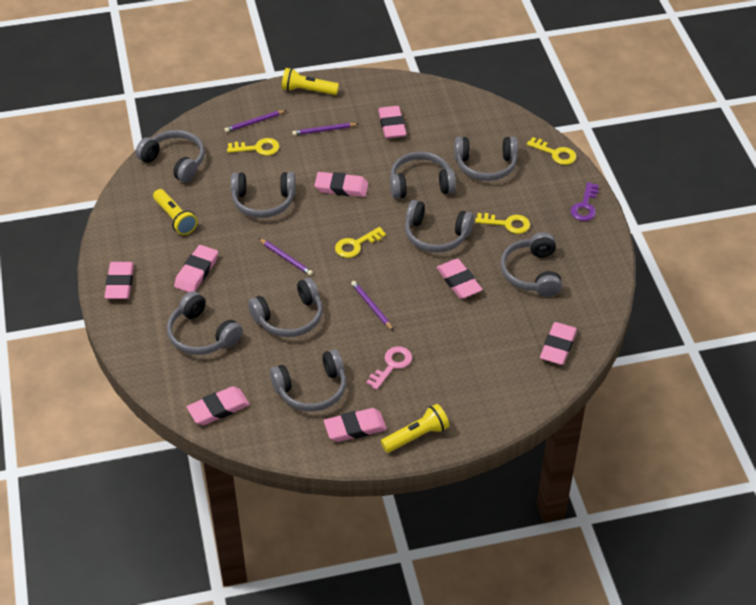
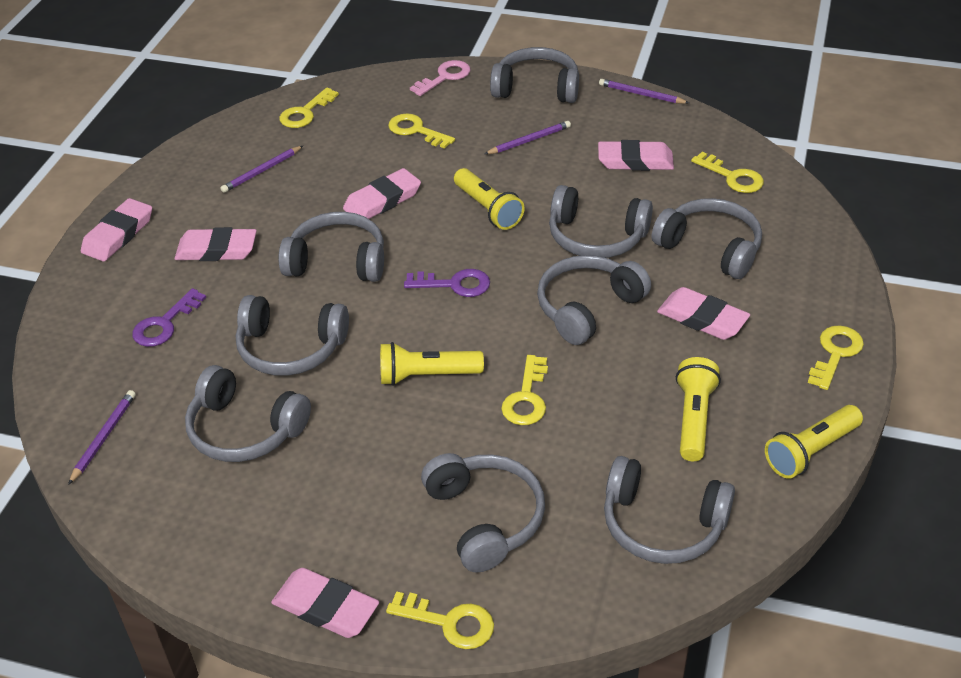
pink eraser: [104,262,134,299] [174,245,218,292] [187,386,250,425] [315,172,369,197] [324,408,387,442] [378,106,407,138] [436,259,483,299] [540,322,577,365] = 8 -> [81,198,152,262] [175,227,257,261] [271,568,379,638] [343,168,421,219] [598,140,674,171] [657,287,750,340] = 6
purple key: [571,182,599,221] = 1 -> [132,288,206,347] [404,269,490,297] = 2
yellow flashlight: [153,189,198,235] [282,68,339,95] [381,404,449,453] = 3 -> [380,342,484,386] [454,168,524,230] [676,357,721,461] [765,405,863,479] = 4
yellow key: [227,138,279,156] [335,227,386,258] [475,213,530,234] [527,137,576,165] = 4 -> [279,87,339,128] [386,591,494,649] [388,113,455,149] [501,355,548,425] [691,152,764,193] [808,325,864,390] = 6

